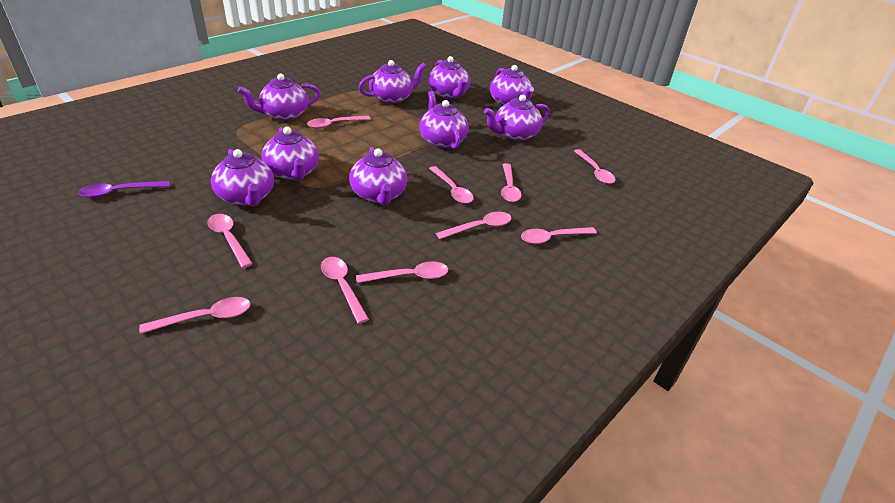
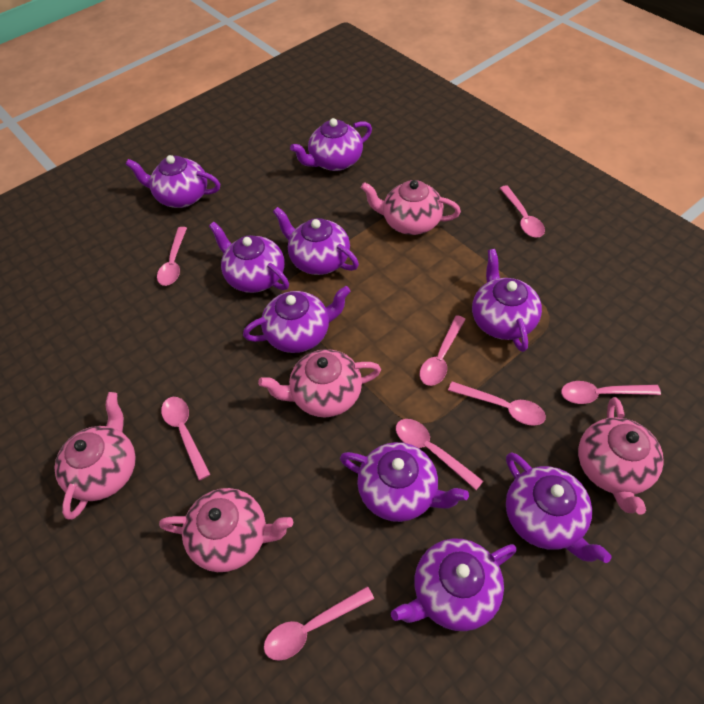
pink spoon: [139,297,251,334] [207,214,253,268] [307,116,371,129] [321,257,369,324] [356,261,448,283] [429,166,474,204] [436,212,512,239] [501,163,522,202] [521,227,597,244] [574,149,616,184] = 10 -> [157,227,187,286] [161,397,210,480] [264,586,374,661] [396,419,484,490] [420,315,466,386] [448,381,546,426] [500,185,545,238] [561,381,661,404] = 8
pink teapot: none = 0 -> [54,392,135,520] [159,488,293,572] [258,349,381,418] [361,180,461,235] [578,397,664,515] = 5
purple spoon: [78,181,170,198] = 1 -> none = 0

